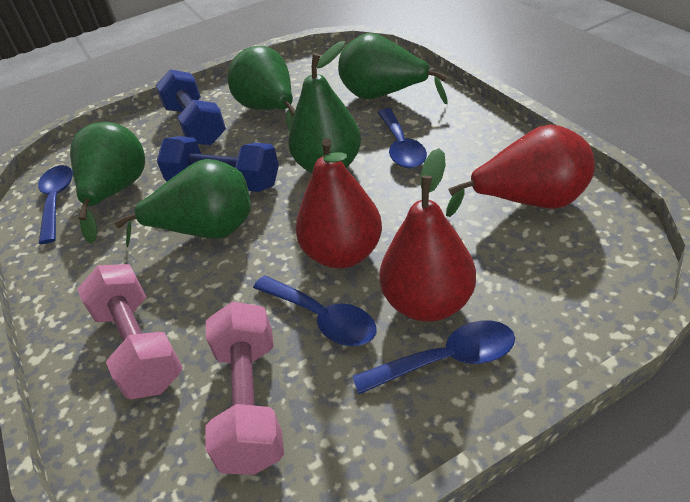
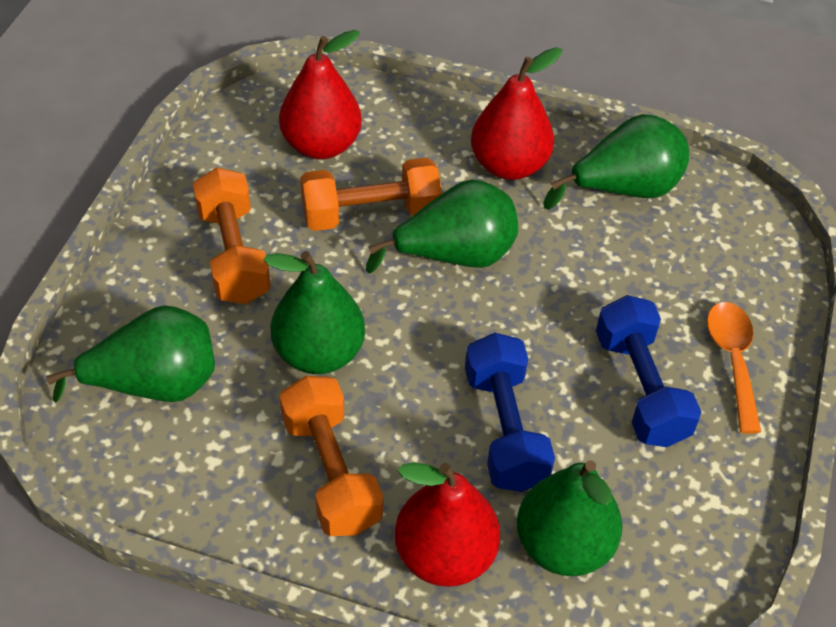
blue spoon: [38,165,73,244] [253,275,377,346] [353,320,515,394] [377,108,427,168] = 4 -> none = 0
orange dumbbell: none = 0 -> [193,167,271,304] [279,376,383,536] [300,158,442,231] = 3
orange spoon: none = 0 -> [707,302,761,434] = 1
pink dumbbell: [77,264,183,399] [205,302,284,475] = 2 -> none = 0

